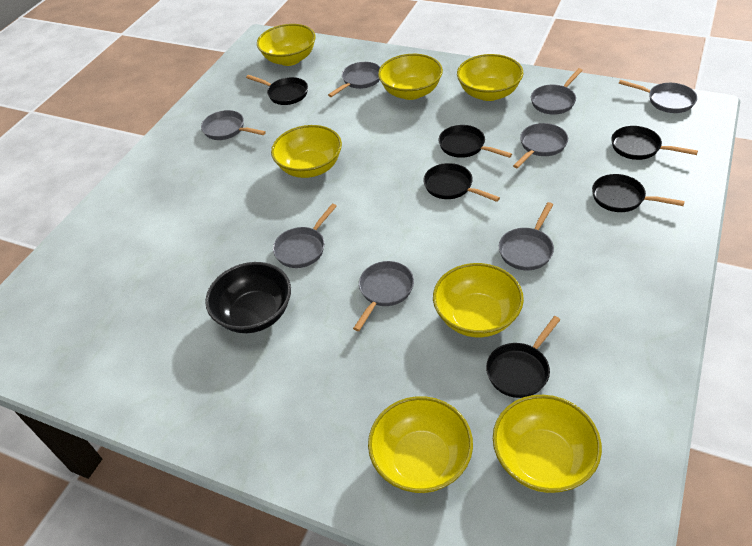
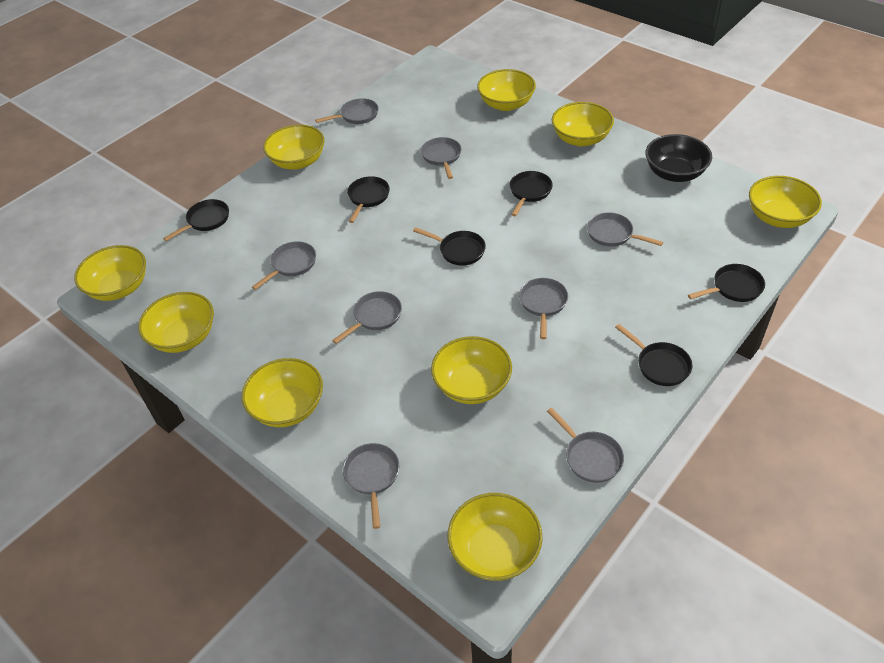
yellow bowl: [257,24,316,66] [271,125,342,178] [368,396,473,493] [378,54,443,100] [433,263,524,337] [457,54,523,101] [493,395,602,493] = 7 -> [74,245,146,301] [138,292,214,353] [242,358,323,427] [263,125,325,169] [431,336,512,404] [448,493,543,581] [477,69,536,111] [552,102,614,147] [749,176,822,228] = 9

